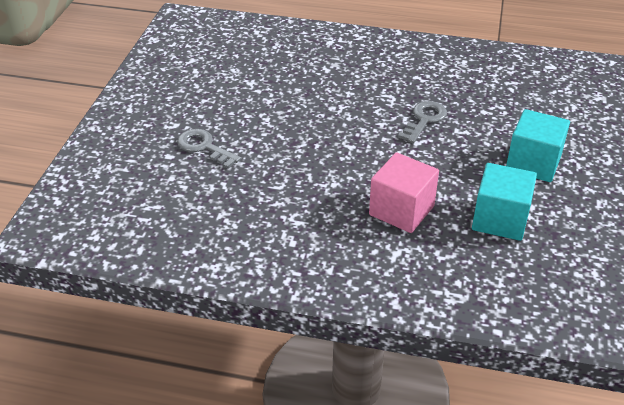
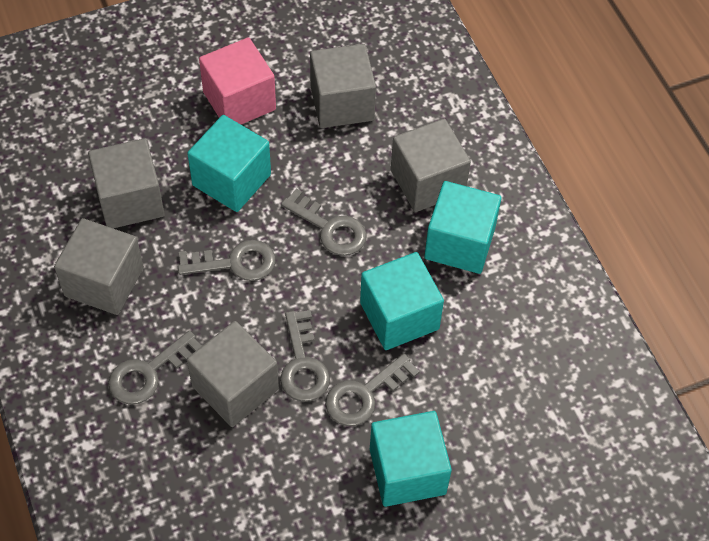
grey cube: none = 0 -> [54,218,144,315] [88,138,165,229] [187,321,279,427] [310,44,376,128] [391,119,471,212] = 5
grey key: [177,129,241,169] [398,101,447,143] = 2 -> [108,331,202,405] [178,240,276,281] [280,310,330,402] [281,188,367,256] [325,353,420,426] = 5
turquoise cube: [472,163,537,241] [506,109,570,182] = 2 -> [187,115,271,212] [360,252,444,350] [370,411,452,507] [424,181,502,274] = 4

